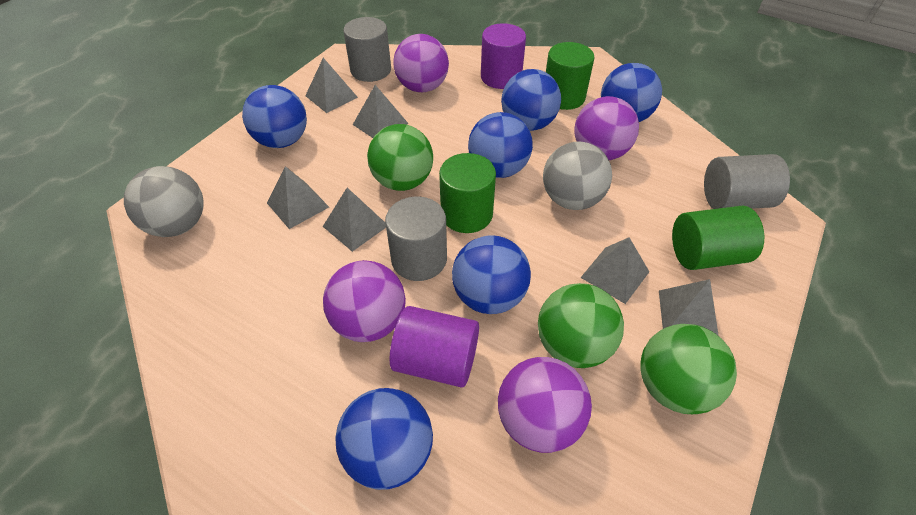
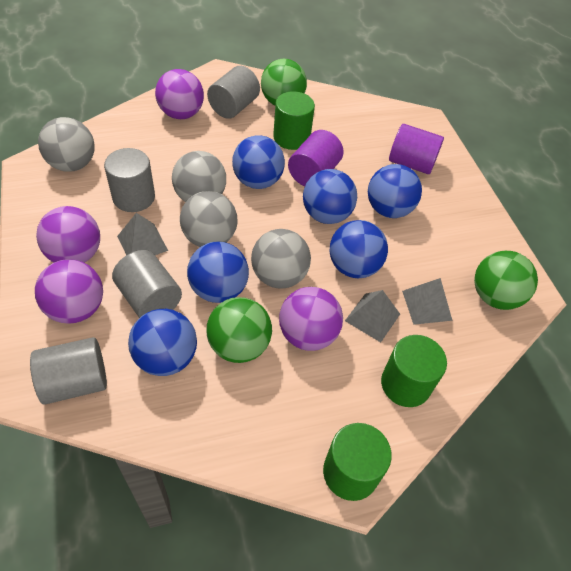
grey ball: [124,166,204,237] [543,141,612,210] = 2 -> [38,117,95,172] [172,151,226,202] [180,191,237,247] [251,229,311,289] = 4
grey cylinder: [343,17,391,82] [385,196,447,281] [704,154,790,209] = 3 -> [30,337,107,405] [104,148,155,212] [112,250,182,318] [207,66,260,119] = 4
grey pyramid: [267,166,329,229] [305,58,358,113] [323,188,386,252] [353,85,409,138] [580,237,649,304] [659,279,719,336] = 6 -> [117,213,168,255] [345,290,400,342] [402,278,452,325] = 3

